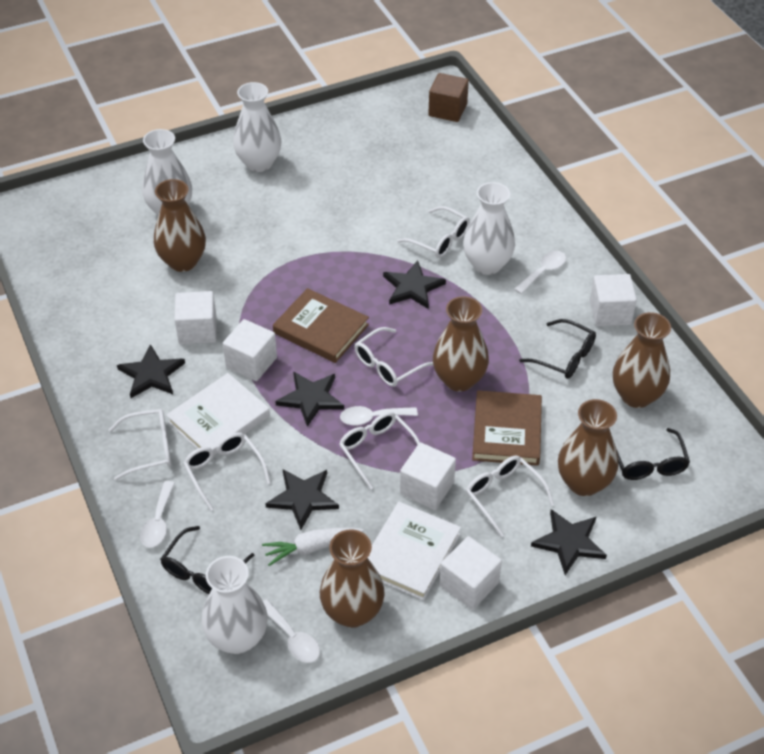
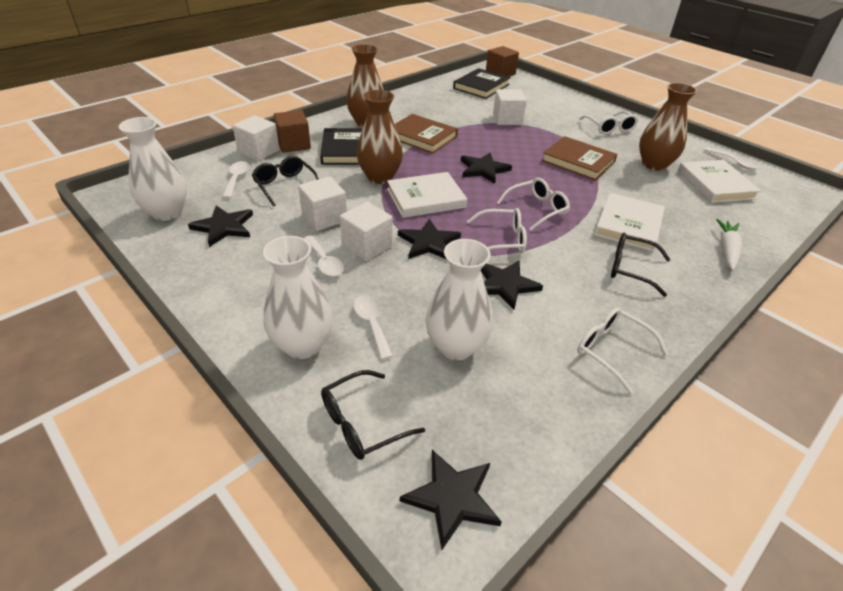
black book: none = 0 -> [320,128,363,165] [453,68,510,99] = 2
brown cube: [428,73,469,122] = 1 -> [274,110,311,153] [486,46,519,77] = 2
brown vase: [154,179,206,272] [320,529,385,628] [433,296,489,392] [558,399,618,496] [613,312,671,408] = 5 -> [347,44,384,127] [357,90,403,184] [639,83,697,171] = 3
white book: [166,373,270,456] [368,502,461,600] = 2 -> [387,172,467,218] [594,193,665,251] [678,160,761,203] = 3
white cube: [174,291,217,344] [223,319,277,381] [400,442,456,510] [440,536,502,610] [590,274,637,326] = 5 -> [232,115,279,161] [298,176,347,231] [340,202,393,261] [493,89,527,125] = 4
white glasses: [109,409,171,480] [183,432,271,511] [339,412,420,490] [355,327,433,387] [397,206,470,258] [466,456,554,537] = 6 -> [467,208,527,253] [497,178,570,231] [578,307,669,394] [579,111,638,134] = 4
white vase: [142,129,192,216] [202,556,268,654] [233,82,281,172] [463,182,515,275] = 4 -> [119,117,187,221] [263,236,333,359] [425,239,493,360] = 3

